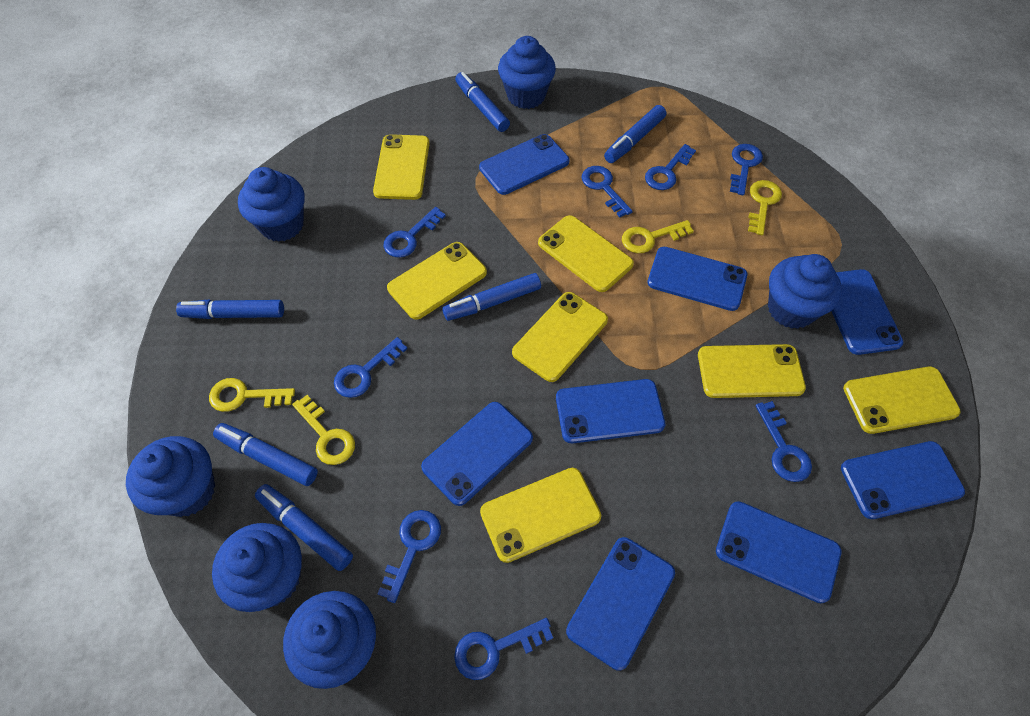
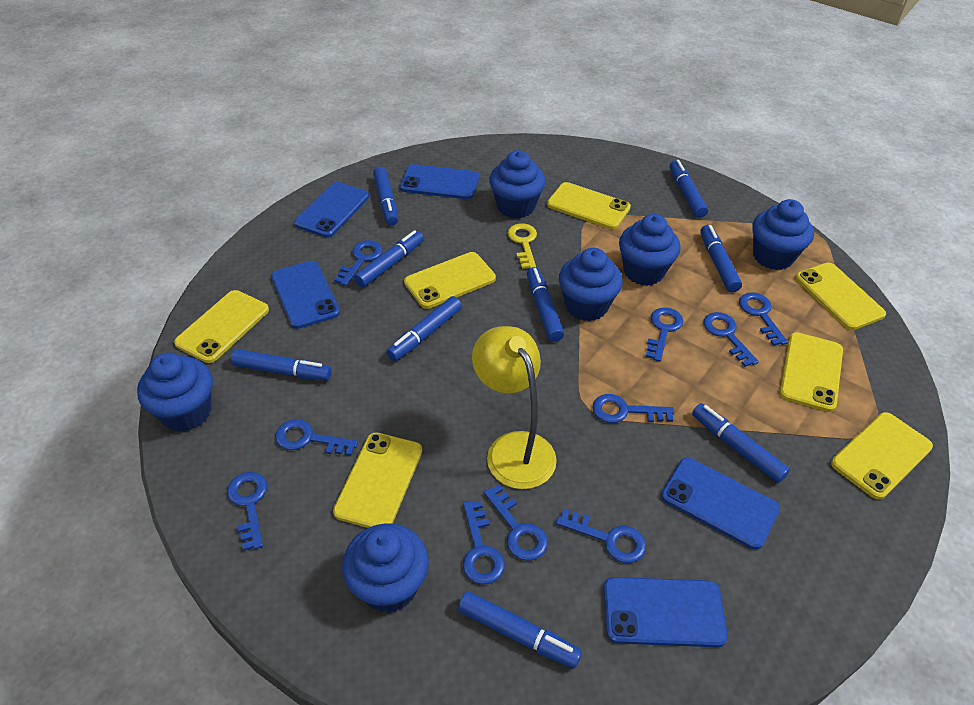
blue key: [334,337,407,398] [377,510,441,603] [383,207,446,258] [454,618,553,680] [582,166,633,217] [645,144,696,190] [730,144,763,195] [755,401,812,482] = 8 -> [227,472,267,551] [275,419,358,456] [334,240,383,286] [463,501,505,584] [484,484,548,561] [556,509,646,563] [592,394,674,423] [646,307,683,362] [703,312,759,367] [739,292,788,346] = 10
blue marker: [176,300,284,319] [213,423,318,486] [255,484,353,571] [442,273,541,321] [455,72,510,132] [604,105,666,163] = 6 -> [231,349,332,381] [354,230,424,287] [373,167,398,225] [386,296,462,361] [458,591,582,668] [527,268,564,342] [669,160,708,218] [692,403,790,483] [700,225,742,292] = 9
blue phone: [421,402,533,506] [479,134,569,195] [556,379,665,443] [566,537,675,671] [648,247,747,311] [716,501,841,603] [831,269,903,355] [841,441,965,519] = 8 -> [271,261,340,329] [294,182,369,238] [400,164,479,199] [604,577,728,647] [661,458,780,550] = 5
yellow key: [209,378,295,412] [292,395,355,465] [622,220,694,253] [748,180,782,235] = 4 -> [508,223,537,269] = 1
yellow lamp: none = 0 -> [472,326,557,489] = 1

